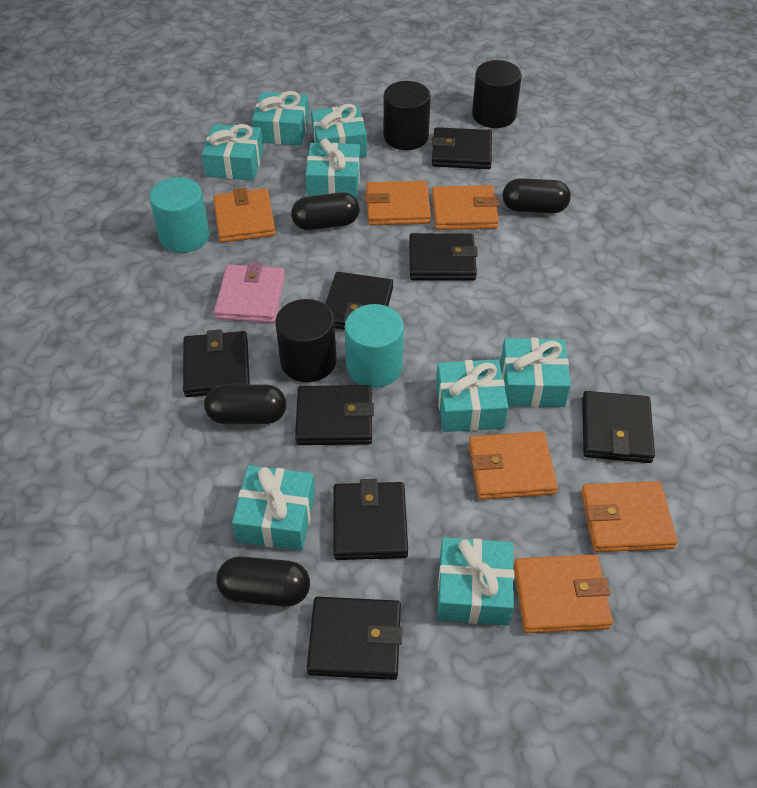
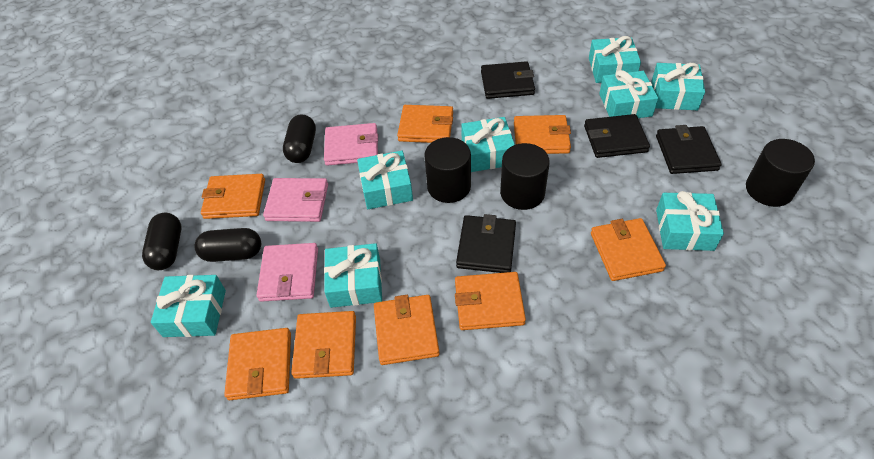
black capsule: [204,385,286,424] [216,556,310,607] [291,192,359,230] [503,178,571,213] = 4 -> [142,213,181,270] [194,228,261,262] [283,114,316,163] = 3
black wallet: [183,329,250,397] [295,385,374,445] [307,597,402,680] [325,272,393,330] [333,479,408,560] [409,233,478,281] [431,127,492,169] [582,391,655,463] = 8 -> [456,214,516,273] [481,61,535,99] [584,114,650,158] [656,125,721,174] = 4
orange wallet: [213,188,276,243] [365,181,431,225] [432,185,499,230] [469,431,558,500] [514,555,613,633] [581,481,678,552] = 6 -> [201,174,265,219] [224,328,291,400] [291,311,356,379] [374,295,440,365] [397,105,453,143] [455,272,526,330] [514,115,571,154] [591,218,666,281] = 8
pink wallet: [214,262,285,323] = 1 -> [256,243,318,302] [263,178,328,222] [324,123,378,166] = 3
turquoise cylinder: [149,177,209,253] [345,304,404,388] = 2 -> none = 0

